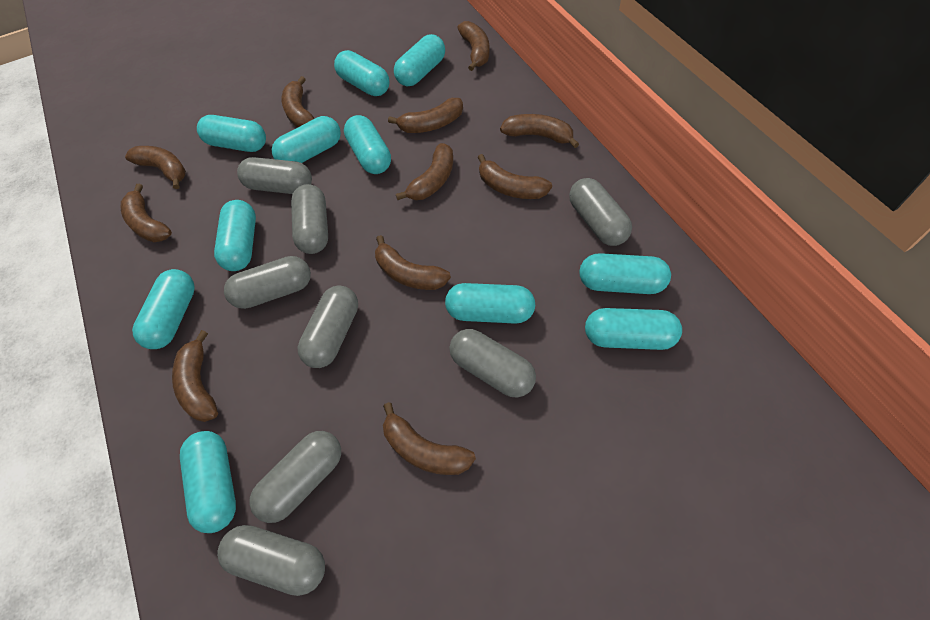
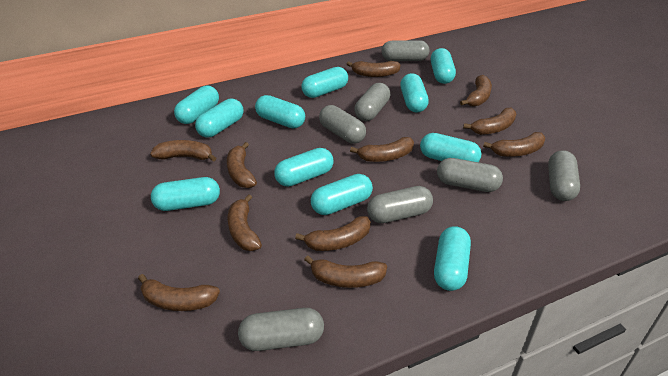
grey capsule: [217,525,325,596] [224,256,311,309] [237,157,312,194] [249,431,341,523] [291,184,328,254] [298,285,358,368] [449,329,536,398] [569,178,632,246] = 8 -> [238,308,324,351] [319,105,366,144] [354,83,390,121] [367,186,433,223] [382,40,429,61] [437,158,503,192] [548,150,580,201] = 7

